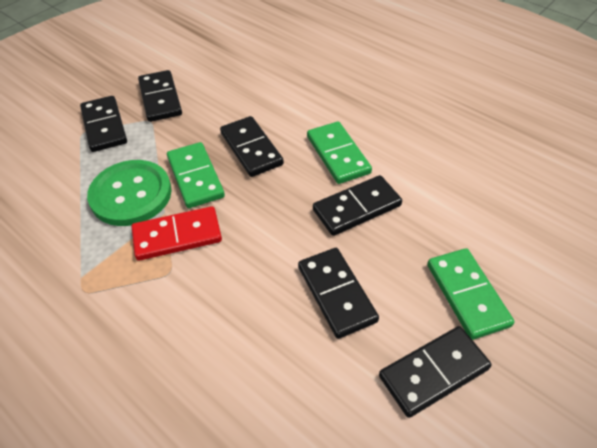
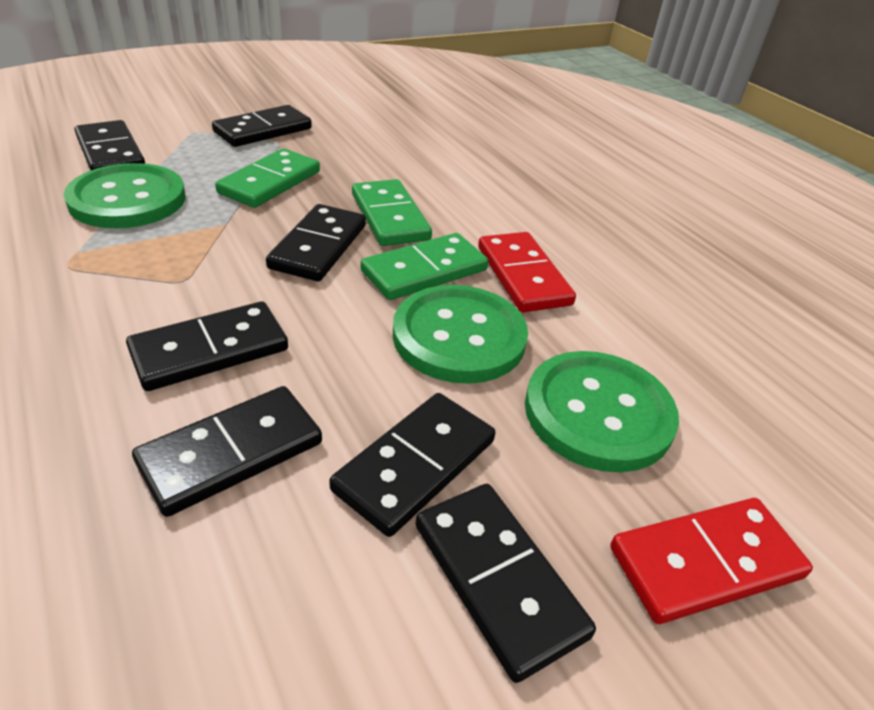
black domino: [80,96,127,152] [138,70,182,122] [220,116,284,177] [298,248,379,339] [313,175,402,236] [379,326,492,418] = 6 -> [74,120,145,170] [126,301,288,391] [132,386,322,517] [212,105,312,147] [266,204,366,281] [329,393,496,537] [415,484,596,683] = 7
green button: [87,160,172,226] = 1 -> [64,163,186,228] [393,285,528,384] [525,351,679,472] = 3
red domino: [132,206,222,261] = 1 -> [478,232,576,312] [610,498,813,624] = 2

